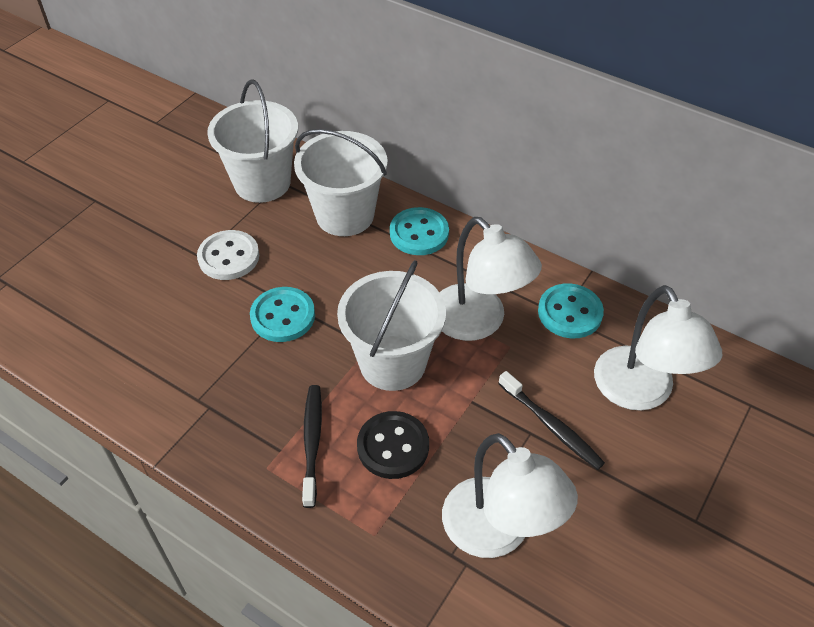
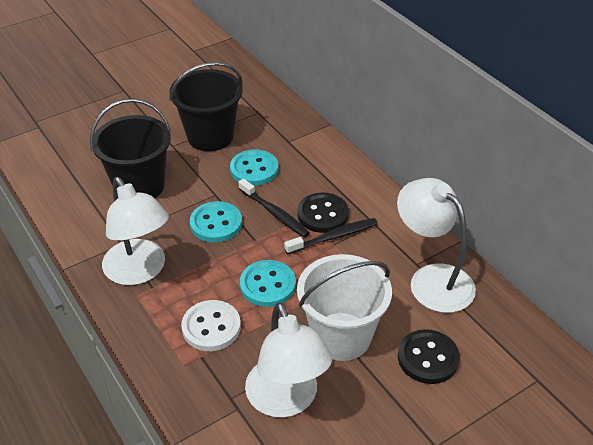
black bucket: none = 0 -> [90,98,171,198] [169,62,243,151] = 2
black button: [357,411,429,479] = 1 -> [297,193,349,233] [398,329,460,384] = 2
white bucket: [207,79,298,203] [294,129,388,236] [337,260,446,391] = 3 -> [297,254,392,361] = 1

